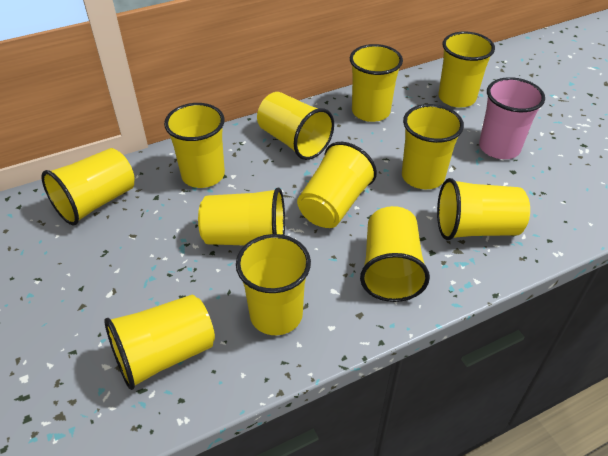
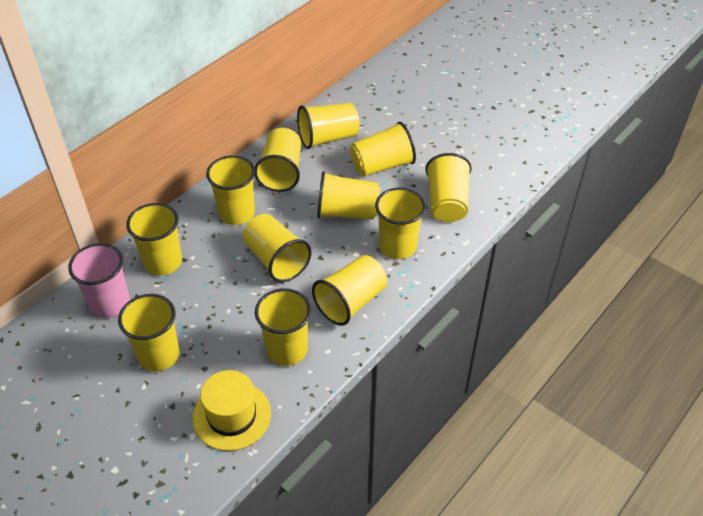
yellow hat: none = 0 -> [193,370,271,451] = 1

